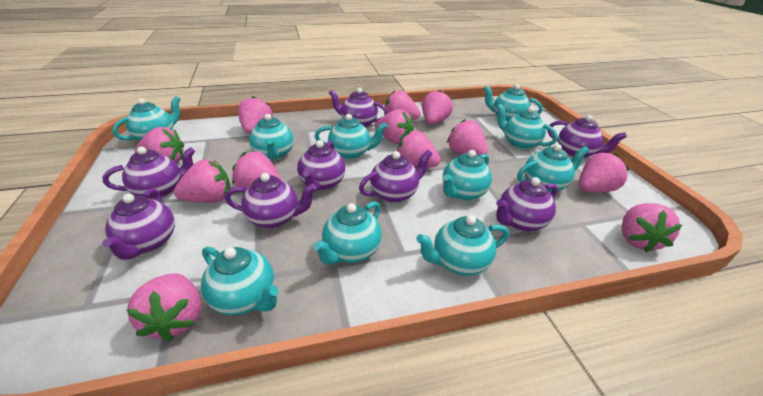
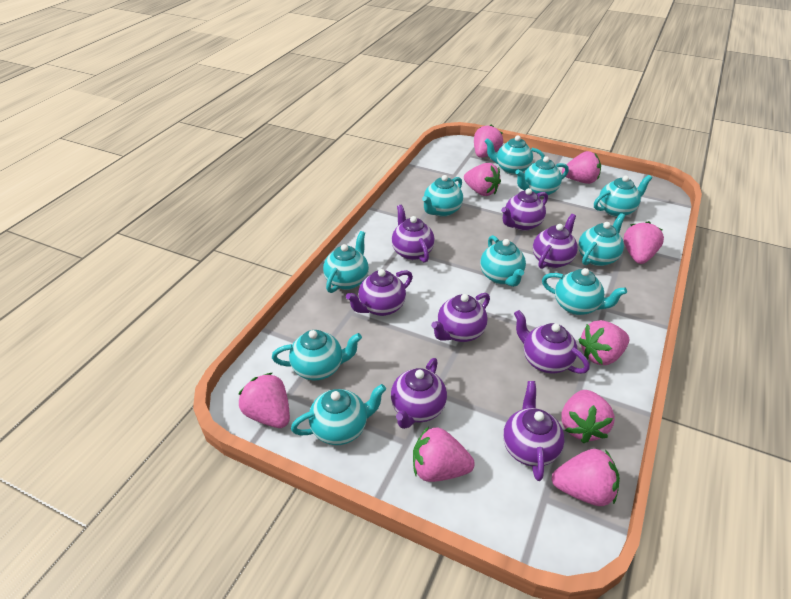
pink strawberry: [127,273,201,342] [135,127,184,163] [174,159,230,203] [232,151,281,190] [238,96,273,134] [375,109,414,144] [384,90,421,120] [397,131,440,168] [422,90,453,124] [447,119,488,156] [579,153,630,192] [622,203,682,252] = 12 -> [238,373,290,428] [413,426,475,482] [464,163,501,196] [474,125,503,158] [551,449,620,506] [561,390,615,443] [562,151,601,184] [578,320,629,365] [624,221,664,264] = 9

